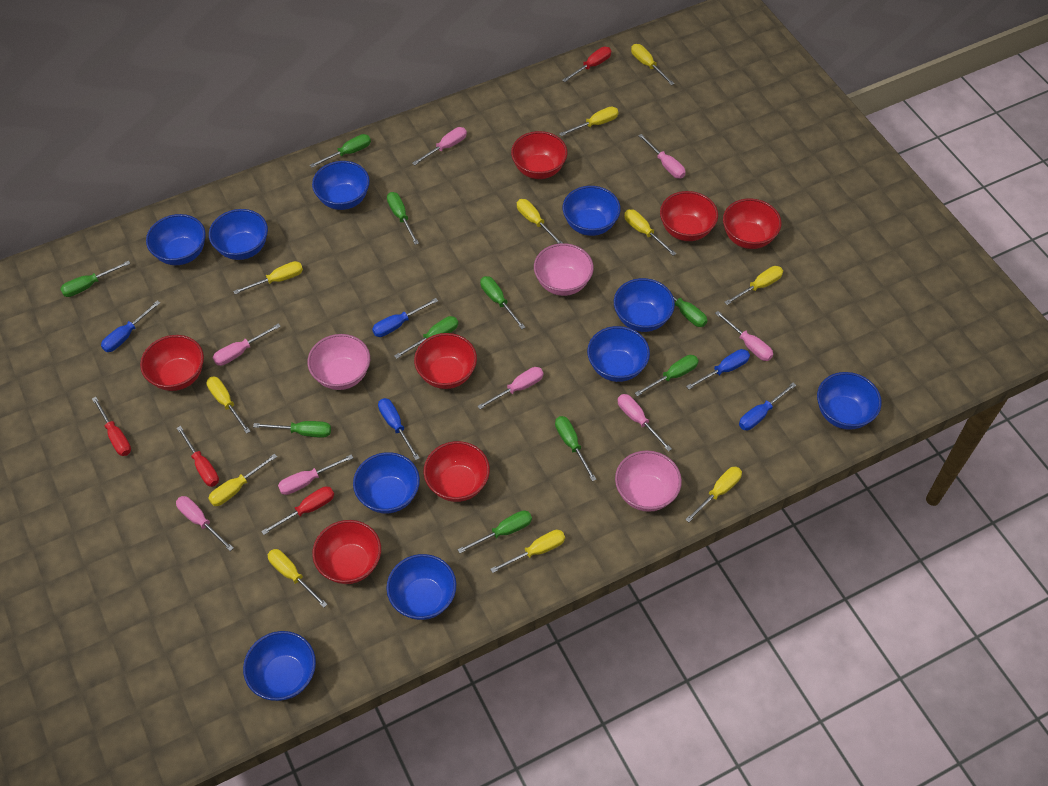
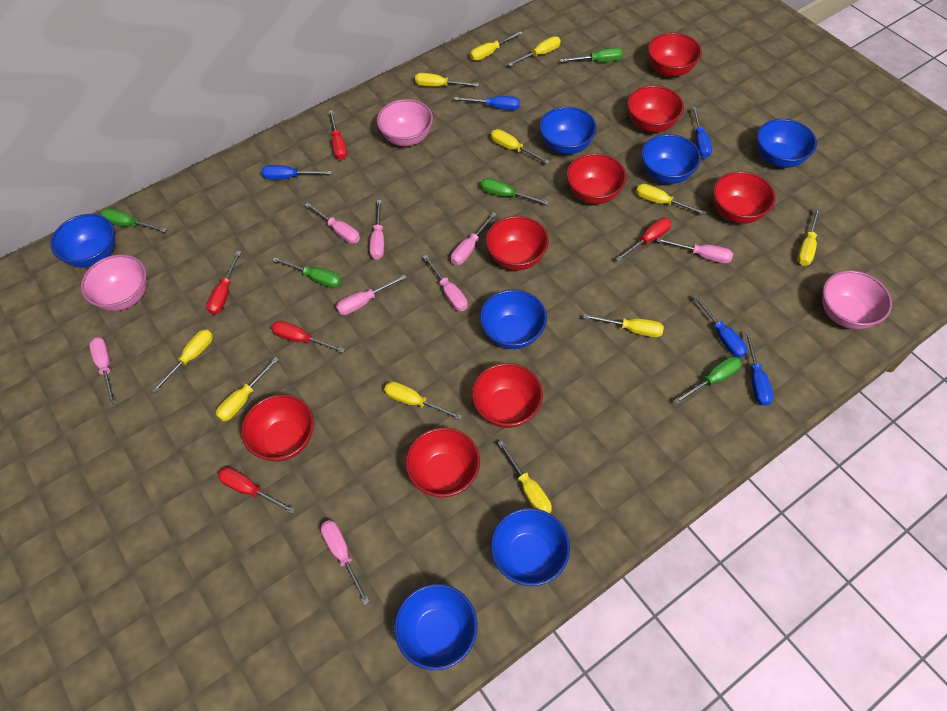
blue bowl: [146,214,206,265] [209,209,268,260] [243,631,316,701] [312,161,370,210] [353,452,420,513] [387,554,456,620] [563,186,621,236] [587,326,650,382] [614,278,675,332] [817,372,882,430] = 10 -> [50,214,115,268] [394,584,477,670] [480,289,547,349] [491,508,570,586] [539,106,597,154] [641,134,701,184] [757,119,817,168] = 7
green screwdriver: [60,261,131,297] [253,421,331,438] [310,134,371,168] [387,192,419,245] [394,316,458,359] [457,510,532,553] [480,276,525,329] [555,416,597,481] [635,355,699,396] [653,279,707,327] = 10 -> [100,208,167,232] [272,257,341,288] [481,178,549,205] [560,48,623,62] [674,356,741,404] = 5
red bowl: [140,335,204,391] [312,520,381,584] [414,333,477,389] [424,441,490,502] [511,131,567,179] [660,191,718,241] [723,198,782,249] = 7 -> [241,394,314,462] [406,427,480,498] [472,363,543,428] [486,216,549,271] [566,153,627,204] [627,85,684,132] [648,33,702,77] [713,171,776,224] = 8
red screwdriver: [92,397,131,456] [177,426,219,487] [261,486,334,535] [562,47,611,82] = 4 -> [206,251,241,315] [218,467,295,514] [272,321,345,353] [329,110,347,160] [616,218,671,262] = 5

